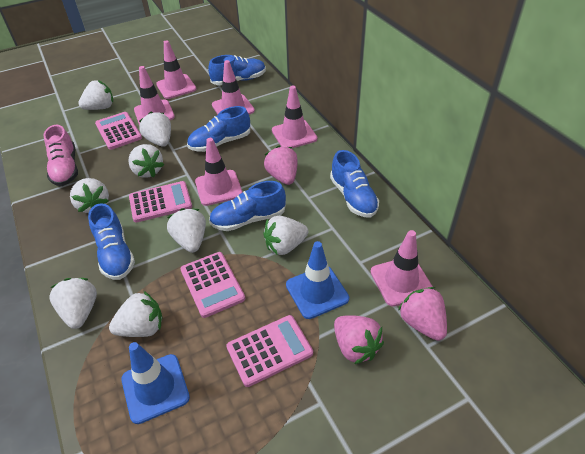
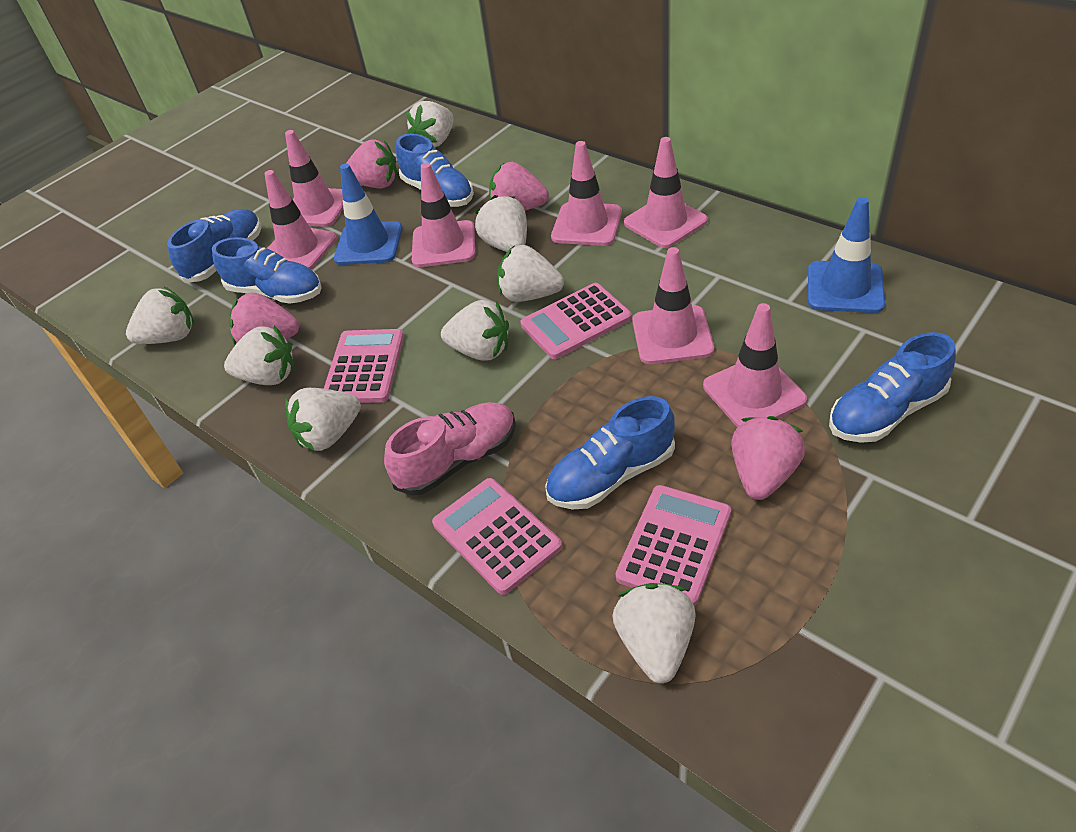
pink strawberry: [264,146,298,185] [334,315,384,364] [398,287,447,341] = 3 -> [229,292,299,345] [346,139,397,188] [489,162,549,211] [731,416,805,500] = 4
pink traffic cone: [134,66,175,125] [156,40,196,99] [195,138,242,206] [212,60,255,114] [272,85,318,149] [370,230,433,307] = 6 -> [264,170,337,269] [285,130,343,227] [412,163,475,267] [551,141,622,246] [624,137,708,248] [632,247,714,364] [703,303,807,427] = 7

